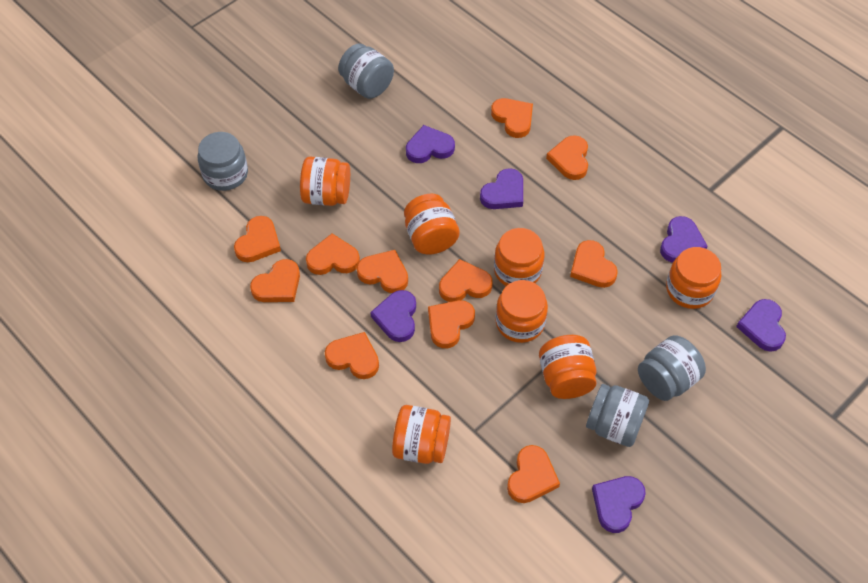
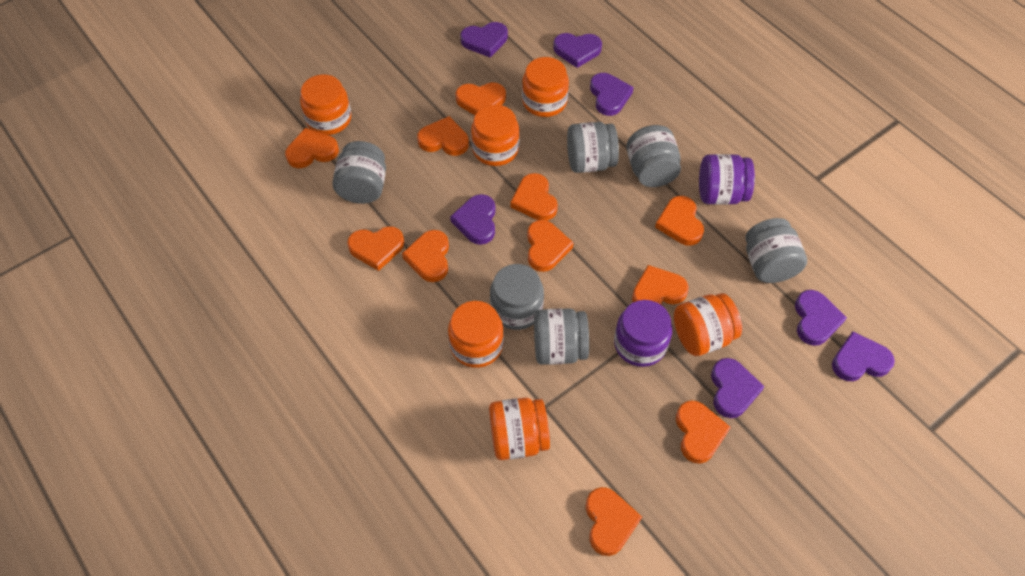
grey jar: [198,132,248,191] [338,43,394,99] [586,384,649,447] [638,335,706,401] = 4 -> [332,141,386,204] [490,264,544,330] [534,308,589,365] [567,122,619,173] [626,125,681,187] [746,218,807,283] = 6
orange jar: [300,157,350,206] [392,405,451,464] [404,193,460,255] [494,228,545,286] [496,280,548,343] [539,335,597,399] [666,247,721,309] = 7 -> [300,75,351,135] [448,301,504,368] [471,105,520,166] [489,398,550,460] [522,57,569,117] [674,293,742,356] = 6
purple heart: [370,290,416,342] [406,125,455,163] [480,168,523,209] [592,476,646,533] [660,216,708,263] [736,299,786,352] = 6 -> [450,194,496,245] [460,22,508,57] [553,33,602,68] [590,73,634,116] [711,358,764,418] [795,290,847,346] [832,331,895,381] = 7
purple jar: none = 0 -> [614,300,672,367] [699,154,755,205] = 2

